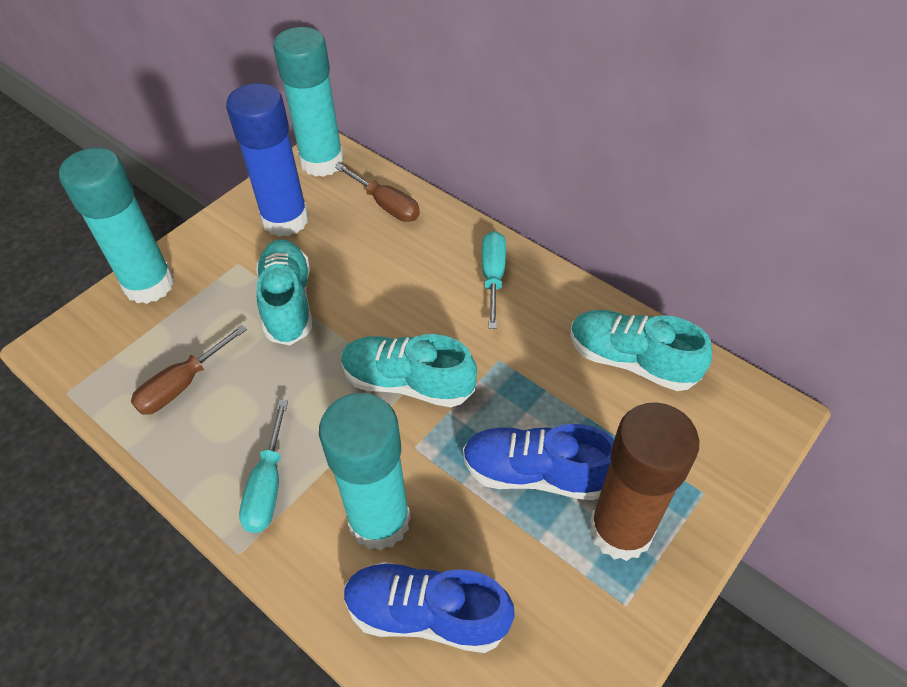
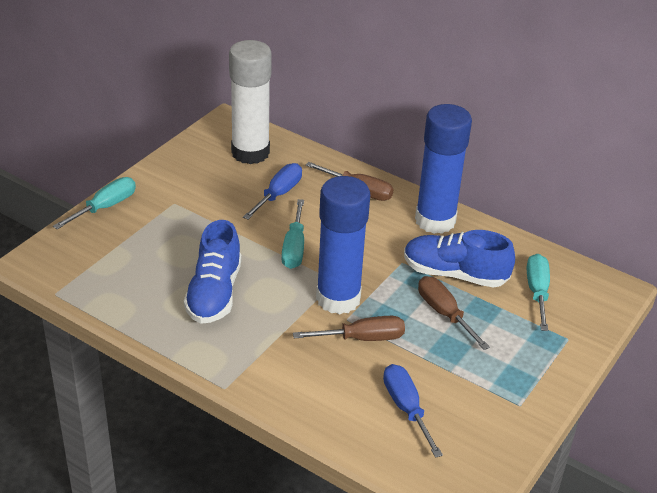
blue glue stick: [226,83,309,237] = 1 -> [316,176,370,314] [415,104,472,234] = 2
blue screwdriver: none = 0 -> [243,163,302,220] [383,364,443,458] = 2
brown glue stick: [590,402,699,561] = 1 -> none = 0
brown screwdriver: [131,325,247,415] [335,164,420,222] = 2 -> [293,316,405,341] [306,162,394,201] [418,276,490,350] = 3
turquoise glue stick: [59,148,174,304] [273,27,344,177] [319,393,411,551] = 3 -> none = 0
turquoise screwdriver: [239,400,288,533] [482,231,506,329] = 2 -> [53,177,136,229] [282,199,304,269] [527,254,550,331] = 3
turquoise shoe: [256,239,312,345] [341,334,477,407] [570,310,712,391] = 3 -> none = 0
white glue stick: none = 0 -> [229,40,272,164] = 1

